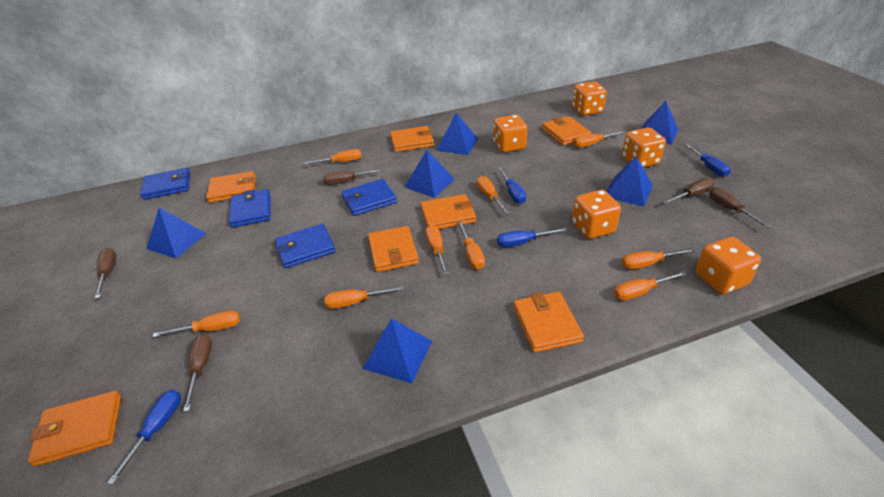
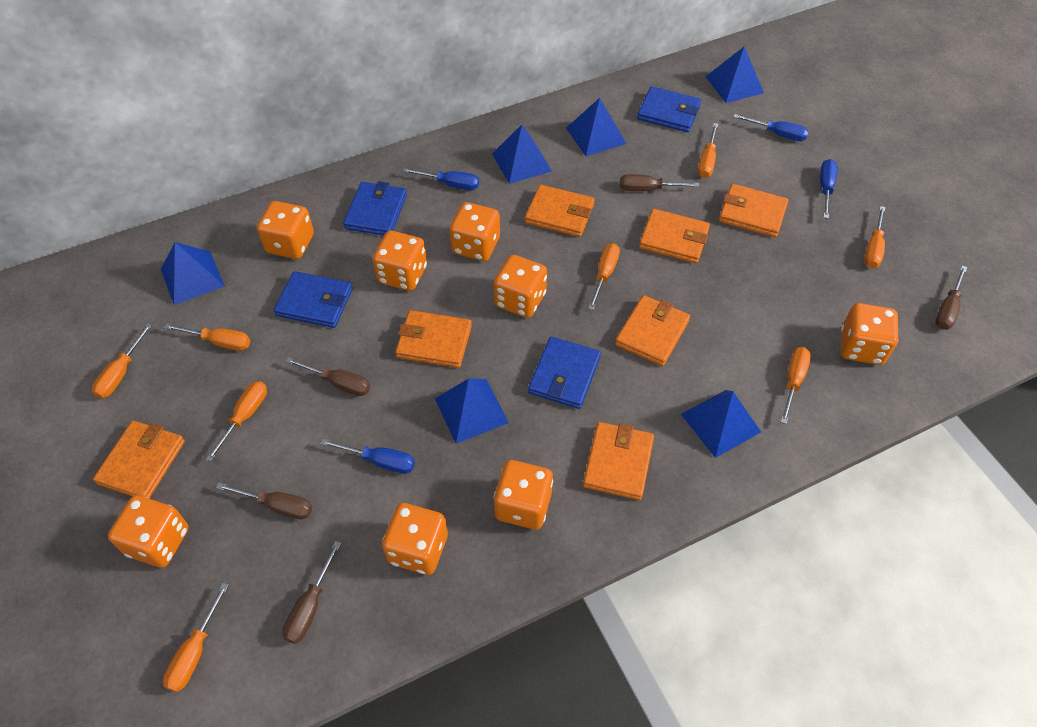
orange dice: [493,115,527,153] [572,81,607,116] [572,190,621,239] [622,127,666,167] [695,237,761,294] = 5 -> [108,495,188,568] [257,201,314,259] [372,230,427,291] [382,503,448,575] [450,202,500,261] [493,255,547,318] [494,460,553,530] [841,303,898,365] = 8
orange screwdriver: [153,310,240,337] [305,149,362,165] [324,286,404,309] [425,225,449,275] [458,221,485,270] [477,176,510,214] [573,131,626,148] [614,271,687,301] [622,248,696,269] = 9 -> [92,323,152,398] [163,583,229,692] [164,324,250,351] [206,381,267,462] [588,243,620,310] [698,123,718,178] [781,347,811,424] [864,206,885,268] = 8

